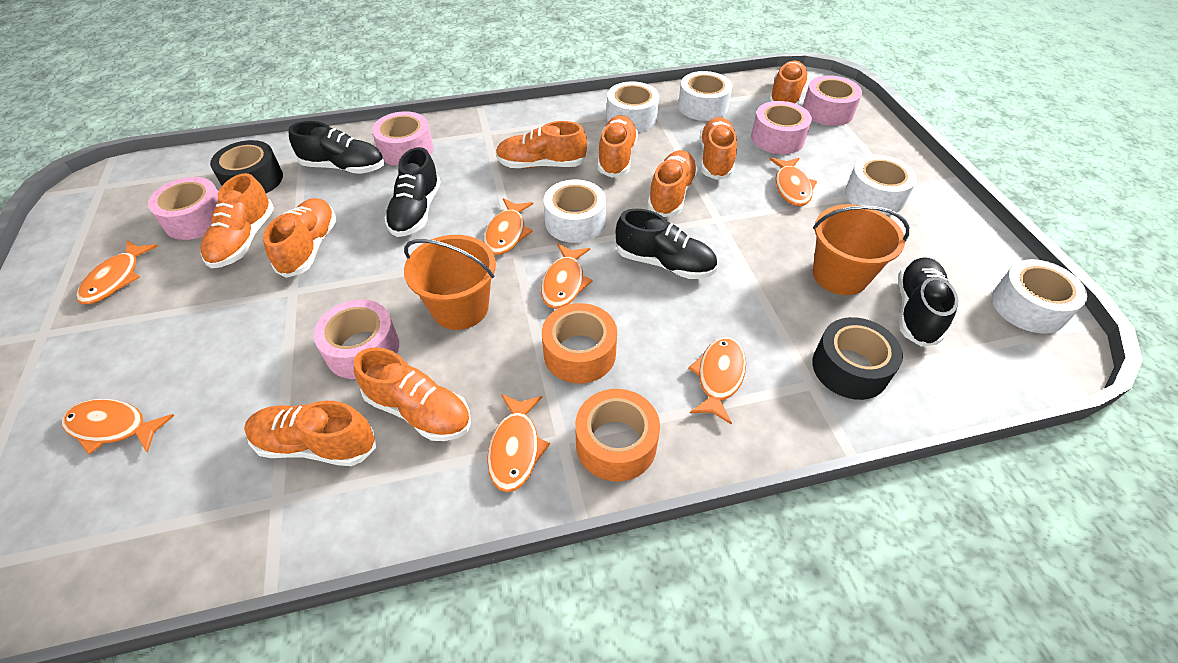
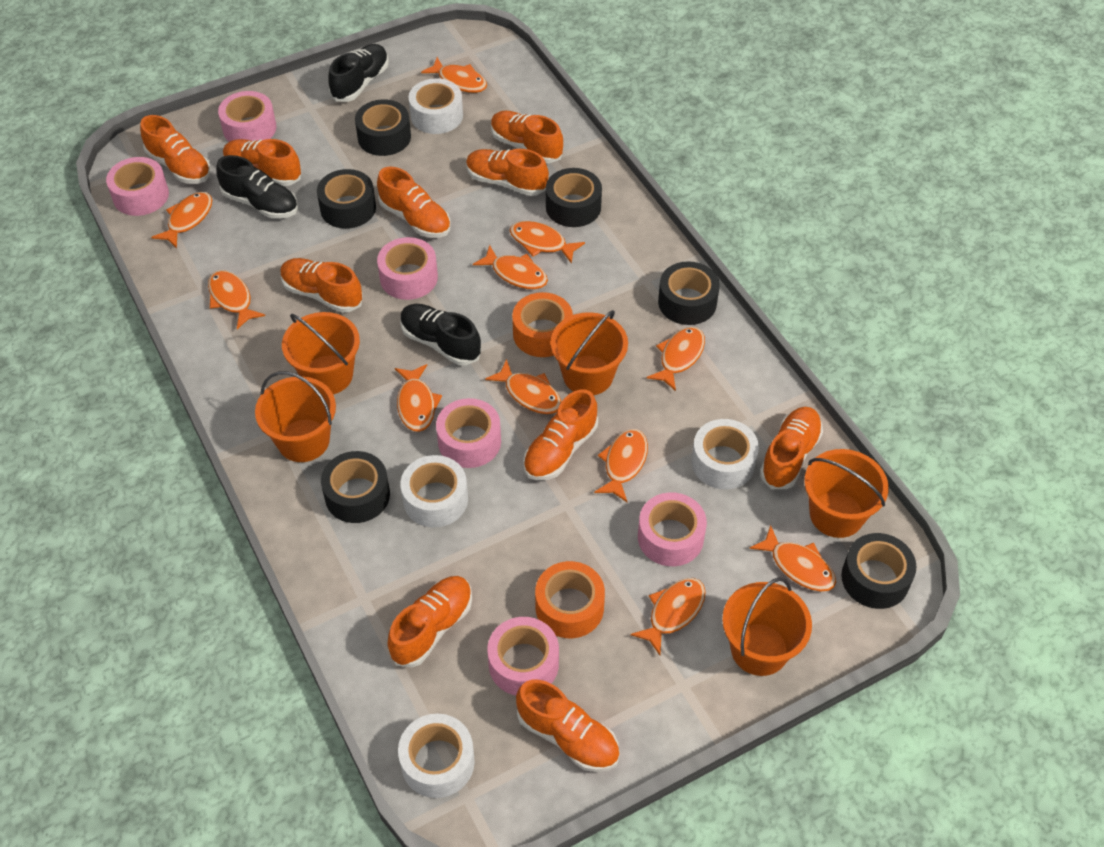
black shoe: [288,121,384,174] [384,147,441,237] [616,209,717,279] [898,257,958,347] = 4 -> [216,155,298,219] [328,44,389,102] [400,304,481,365] = 3
black tape: [210,140,283,193] [812,317,903,400] = 2 -> [317,169,376,229] [321,451,390,523] [355,99,411,156] [546,168,602,227] [658,261,720,325] [841,533,917,609] = 6
orange bucket: [404,235,496,330] [813,204,909,295] = 2 -> [255,371,336,462] [282,312,360,394] [551,310,628,395] [722,577,812,676] [804,449,889,538] = 5
orange fish: [62,399,175,454] [76,240,158,304] [484,198,533,255] [487,394,550,492] [541,244,593,309] [688,337,746,425] [769,158,817,206] = 7 -> [151,192,212,248] [208,270,265,329] [395,364,442,432] [421,57,487,93] [473,245,548,289] [485,359,561,414] [510,221,585,264] [594,429,648,502] [630,578,706,655] [647,327,705,391] [749,525,836,592] = 11
orange shoe: [201,173,274,268] [244,401,376,466] [263,198,337,278] [354,347,471,441] [496,121,587,168] [598,115,638,178] [647,150,698,217] [699,117,737,180] [769,60,809,105] = 9 -> [140,115,211,184] [223,139,301,186] [280,258,363,313] [377,167,451,238] [388,576,472,667] [466,149,549,196] [491,110,563,163] [516,680,620,772] [523,389,598,480] [760,407,823,489] = 10
pink tape: [148,177,218,240] [313,299,399,379] [372,111,434,166] [751,101,812,154] [803,75,862,126] = 5 -> [106,157,169,216] [218,91,276,142] [377,237,438,300] [436,398,501,468] [487,617,559,696] [638,492,707,566] = 6
white tape: [544,180,606,243] [607,81,659,132] [678,71,732,121] [845,155,917,215] [992,259,1087,334] = 5 -> [398,713,475,798] [401,455,468,527] [409,78,463,134] [691,419,759,489] = 4

